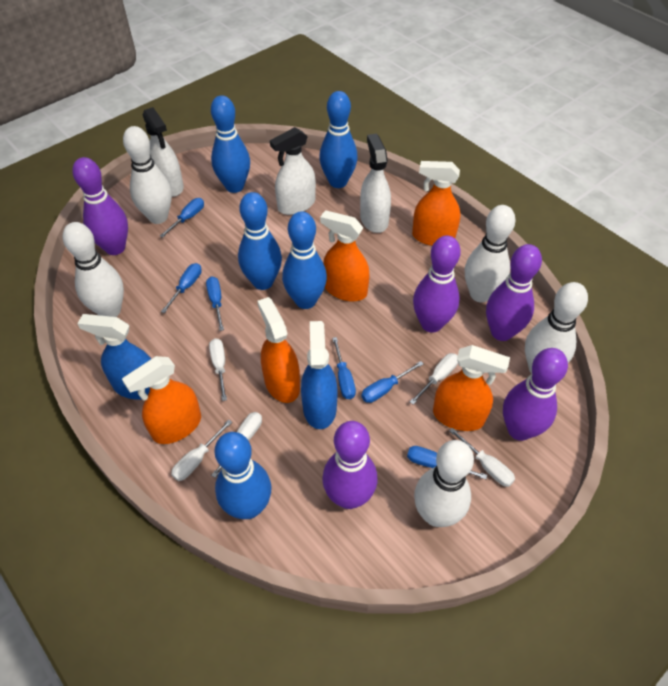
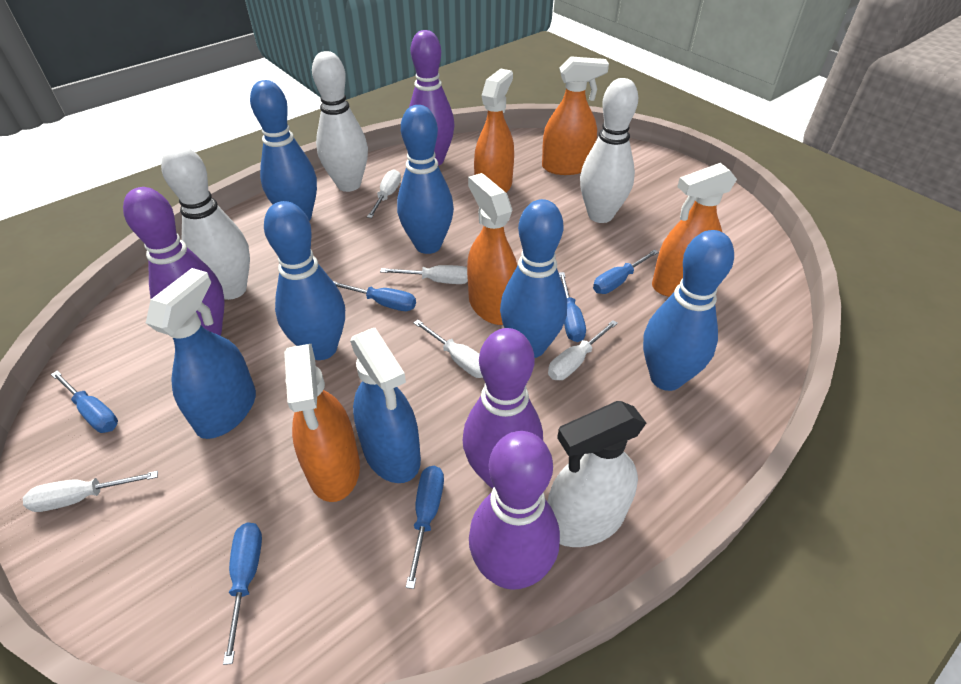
purple bowling pin: [72,157,128,255] [322,421,377,509] [413,235,461,333] [486,244,542,341] [503,348,568,441] = 5 -> [123,187,225,335] [409,30,455,166] [463,328,543,489] [469,431,560,590] = 4
white bowling pin: [63,222,124,317] [123,126,172,224] [414,440,474,527] [465,205,516,302] [525,282,588,374] = 5 -> [161,145,250,300] [312,51,368,192] [580,78,638,223] = 3
white spray bottle: [142,107,184,197] [270,127,316,215] [360,134,391,233] = 3 -> [548,401,646,547] = 1

